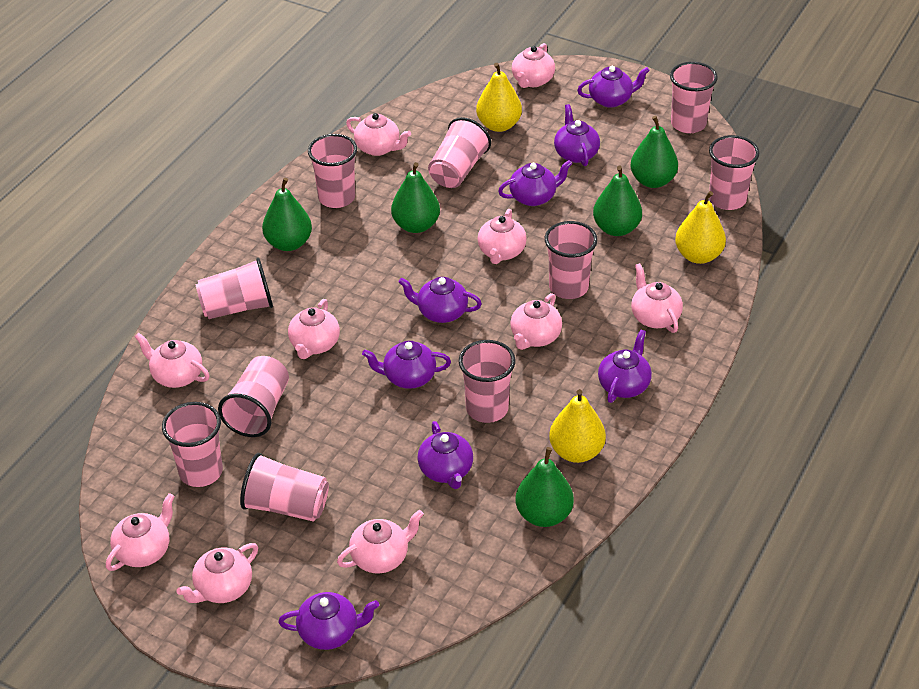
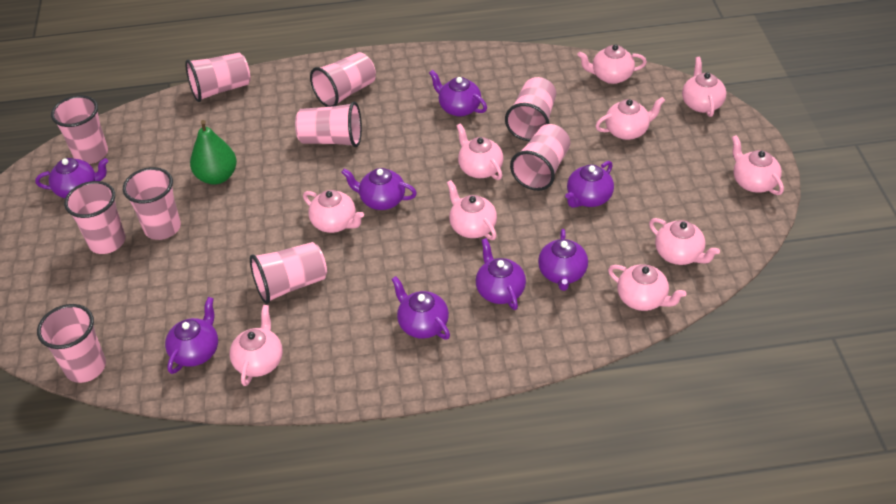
green pear: [262,178,312,251] [391,162,440,233] [515,447,574,527] [593,166,642,236] [630,116,678,188] = 5 -> [190,120,237,185] = 1
yellow pear: [476,63,522,132] [549,389,606,463] [675,191,726,264] = 3 -> none = 0

